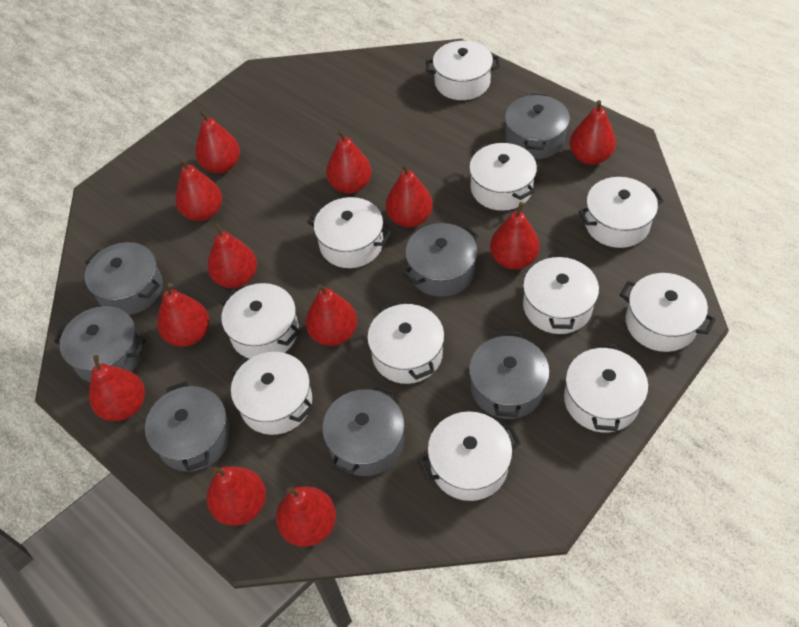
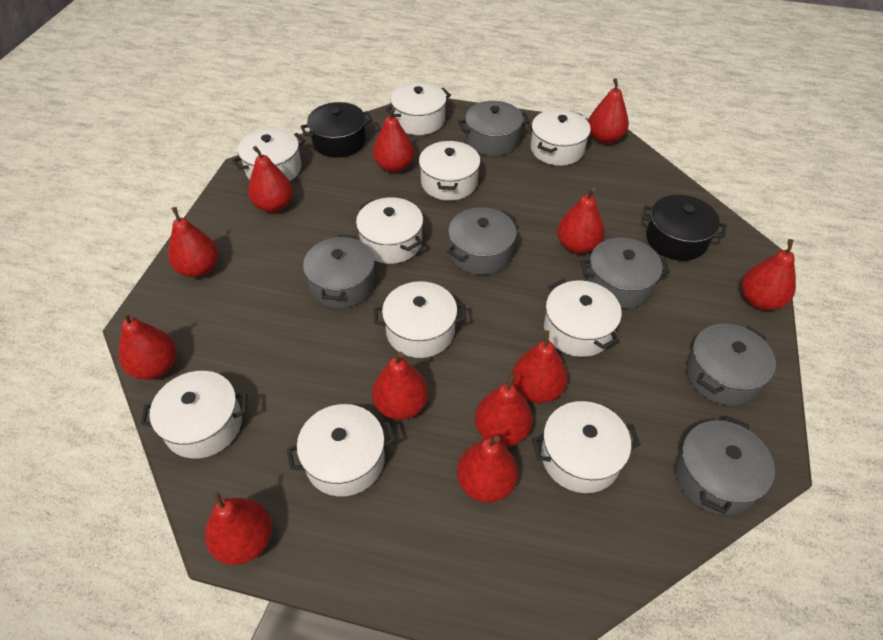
black pot: none = 0 -> [301,102,373,158] [642,195,726,261] = 2
grey pot: [54,306,146,382] [85,242,163,315] [145,381,231,472] [323,385,405,476] [403,223,479,297] [469,331,550,419] [505,93,570,159] = 7 -> [303,235,375,308] [447,207,517,275] [458,101,530,156] [581,237,670,309] [675,416,775,515] [686,324,776,406] = 6
white pot: [220,283,300,359] [230,352,314,435] [307,197,391,268] [367,301,444,384] [418,411,521,501] [426,41,500,100] [469,143,537,211] [523,254,599,334] [564,343,648,433] [578,177,664,248] [620,273,716,352] = 11 -> [141,371,247,459] [232,128,305,181] [287,404,396,496] [356,197,423,264] [374,281,466,358] [386,82,451,135] [419,140,481,201] [531,109,591,166] [532,401,641,493] [544,279,622,357] = 10

